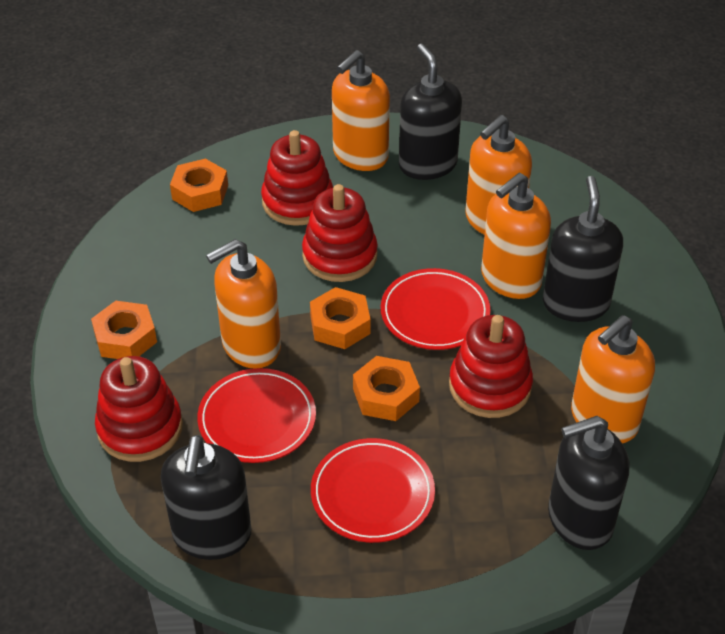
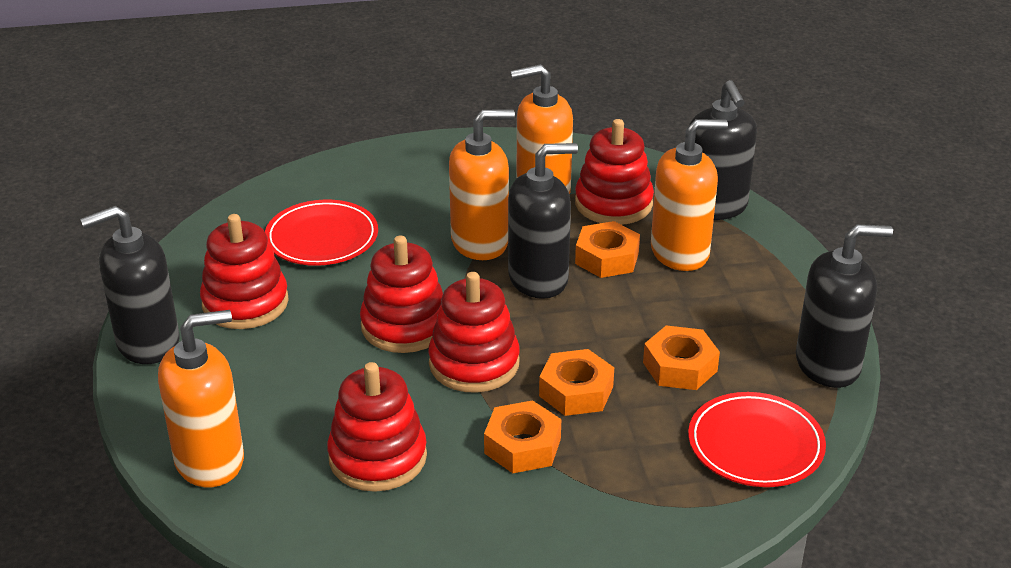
orange soap dispenser: [206,239,281,369] [332,50,390,171] [465,115,532,235] [481,173,551,299] [571,315,655,444] = 5 -> [158,310,244,487] [449,109,515,260] [511,64,573,194] [651,119,728,271] = 4
red plate: [197,368,316,463] [311,438,435,543] [381,268,491,350] = 3 -> [265,199,378,266] [688,392,826,487] = 2
red stacking toy: [95,356,183,462] [261,130,333,226] [302,184,378,282] [449,315,533,418] = 4 -> [200,214,289,329] [327,362,427,492] [360,235,443,353] [428,272,520,393] [575,119,654,225] = 5

